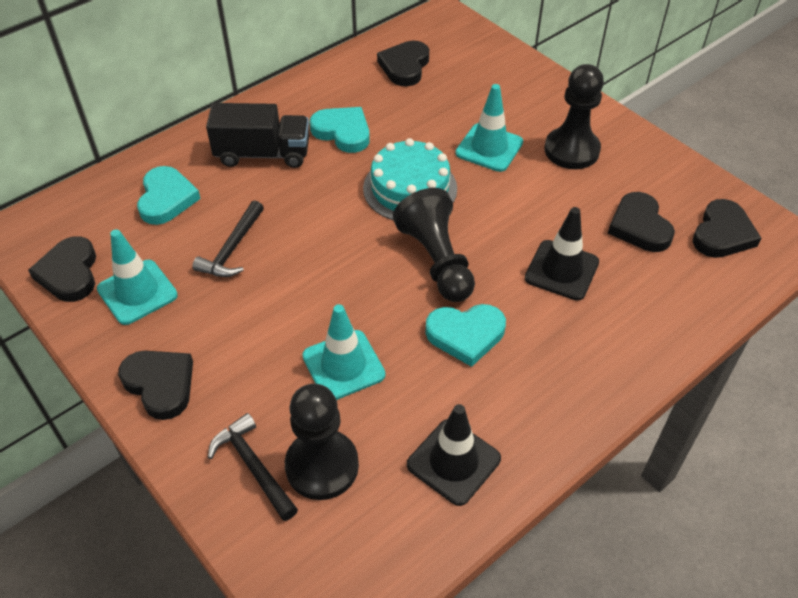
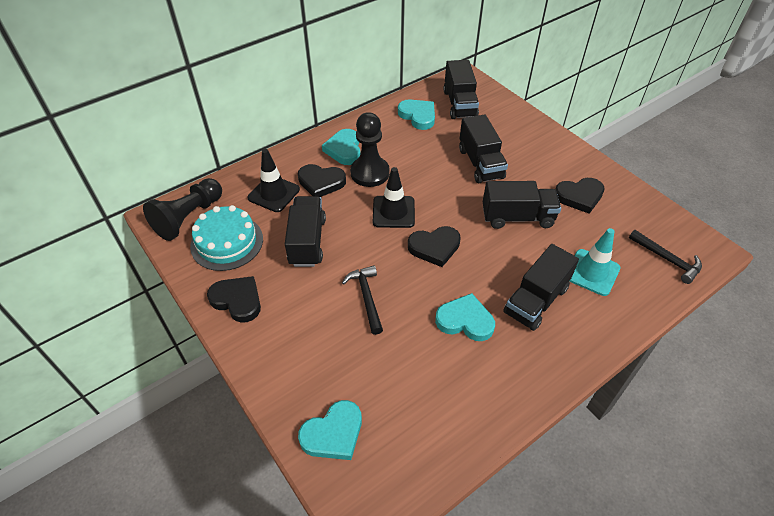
black heart: [28,236,96,302] [118,351,193,420] [377,41,429,86] [608,192,675,252] [693,199,761,258] = 5 -> [207,276,261,323] [298,164,346,197] [408,226,461,267] [555,178,605,214] = 4
black pawn: [285,384,359,500] [393,188,475,302] [545,64,604,169] = 3 -> [143,178,222,241] [350,112,390,187] = 2
black truck: [206,103,309,168] = 1 -> [285,196,326,267] [443,60,479,119] [459,114,508,183] [483,181,561,229] [503,244,579,331] = 5
turquoise heart: [137,166,201,225] [310,107,370,153] [425,304,506,367] = 3 -> [298,400,362,460] [322,129,361,165] [398,99,435,130] [435,293,495,341] = 4
turquoise traffic cone: [97,229,178,325] [302,304,385,400] [455,84,523,172] = 3 -> [569,228,620,296] = 1

